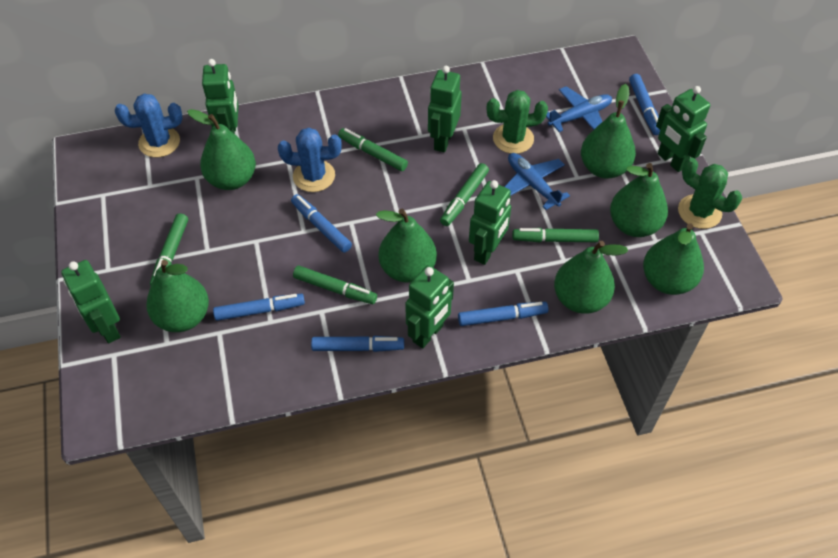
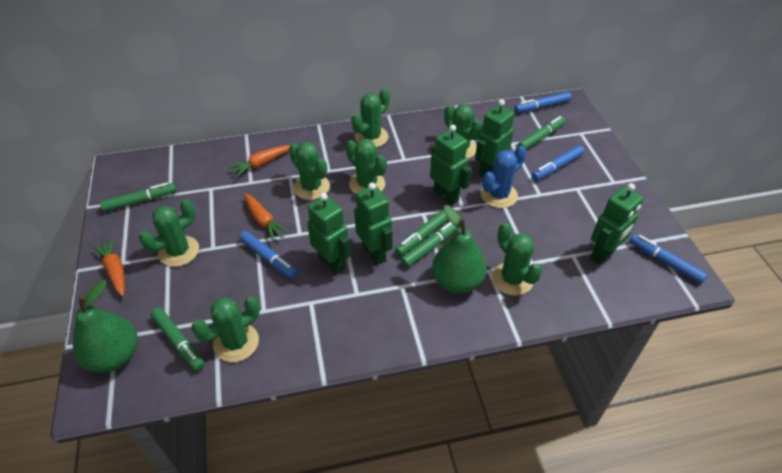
blue cactus: [115,94,182,158] [278,128,342,192] = 2 -> [481,146,527,208] = 1
blue marker: [213,294,305,321] [291,194,352,253] [311,336,404,352] [458,302,549,326] [629,74,660,135] = 5 -> [239,231,298,279] [514,92,572,113] [531,145,584,181] [629,234,708,284] = 4
blue plane: [504,153,570,210] [546,86,612,132] = 2 -> none = 0
green cactus: [487,90,548,154] [678,158,742,229] = 2 -> [139,199,199,267] [191,296,260,362] [289,142,330,200] [346,139,387,194] [351,89,390,148] [444,104,483,159] [492,223,542,296] = 7
green pear: [146,260,209,332] [187,109,256,190] [376,208,437,283] [554,241,628,314] [581,84,636,178] [610,163,668,237] [643,223,704,295] = 7 -> [73,280,138,373] [432,205,486,294] = 2
green robot: [61,260,121,343] [202,59,238,134] [405,265,454,348] [428,66,462,152] [469,180,511,265] [656,86,710,172] = 6 -> [307,193,351,275] [354,183,392,265] [430,125,472,205] [475,99,514,177] [590,183,643,265] = 5
orange carrot: none = 0 -> [92,238,125,296] [227,145,291,178] [244,193,290,242] = 3

